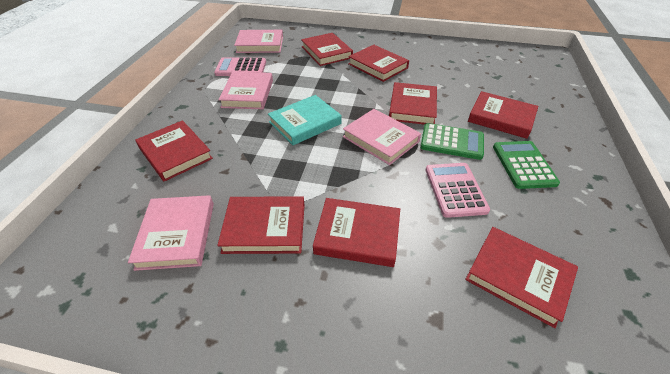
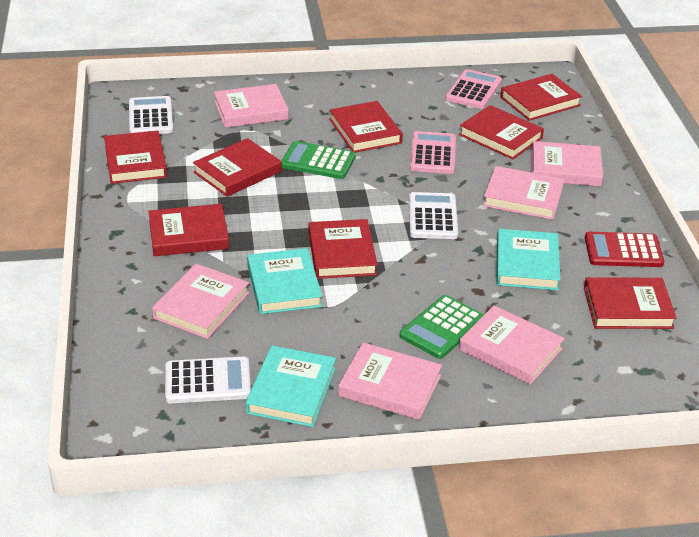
pink book: [128,195,214,271] [218,72,273,109] [234,30,283,53] [343,109,421,165] = 4 -> [152,264,249,339] [214,84,289,128] [338,342,442,420] [459,306,565,385] [483,166,564,220] [531,141,603,186] = 6
red calculator: none = 0 -> [585,232,664,267] = 1
turquoise book: [268,95,342,145] = 1 -> [245,346,336,427] [247,248,322,314] [496,229,560,290] = 3
white calculator: none = 0 -> [129,96,173,134] [165,357,251,403] [409,192,458,239] = 3

